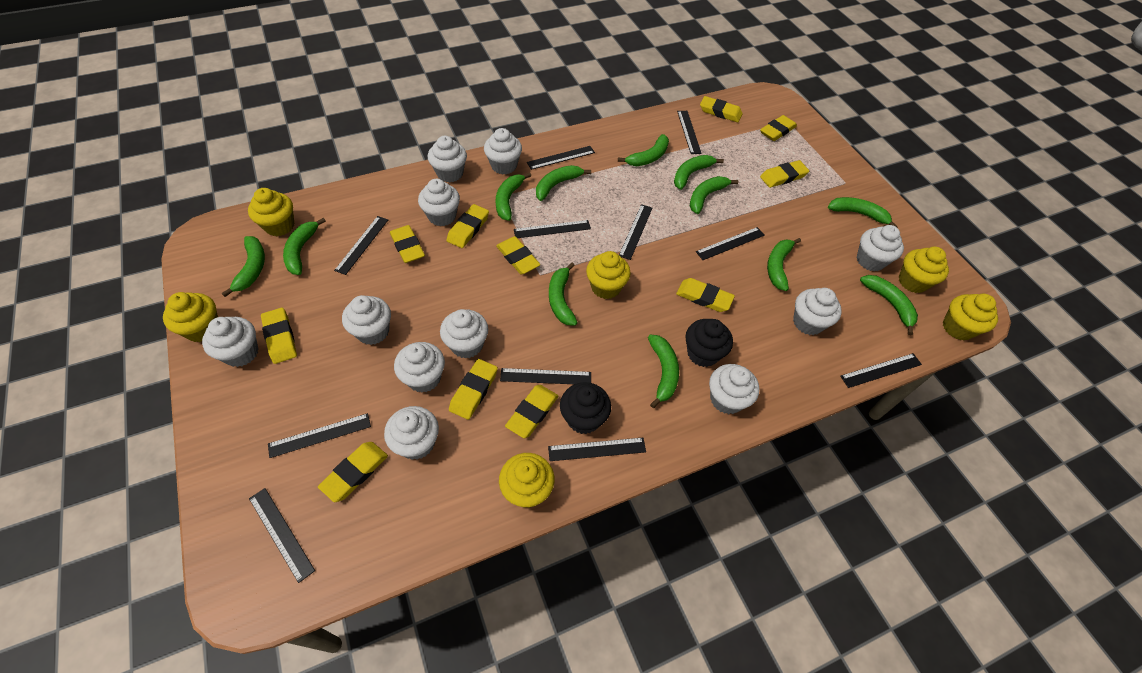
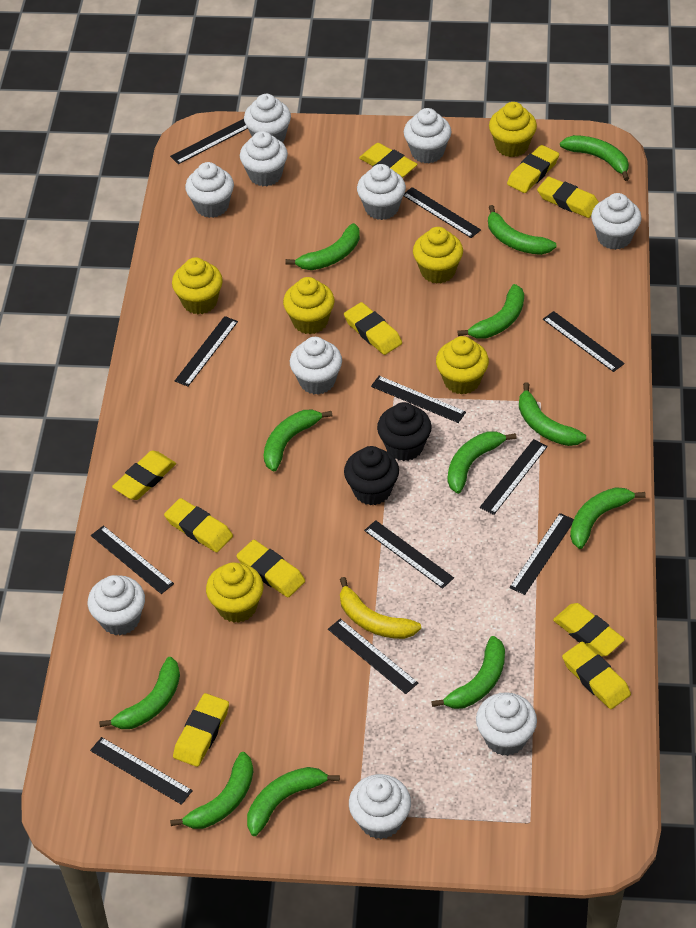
white cupcake: [202,317,258,367] [342,295,391,345] [384,406,439,460] [394,342,445,393] [418,179,460,226] [428,136,467,182] [440,309,488,359] [484,128,522,175] [709,364,759,414] [793,288,842,335] [856,225,904,271] = 11 -> [88,575,145,636] [185,162,234,218] [240,131,288,186] [244,94,291,143] [290,337,342,395] [349,774,411,839] [357,164,406,220] [404,108,451,163] [476,692,537,756] [591,193,642,250] = 10
yellow banana: none = 0 -> [340,577,421,639] = 1
yellow eraser: [261,308,297,364] [318,442,388,502] [390,225,425,263] [446,204,489,248] [449,359,498,420] [496,236,540,274] [505,385,558,438] [676,278,735,312] [700,96,743,122] [760,115,797,141] [760,160,809,188] = 11 -> [112,450,176,500] [164,498,233,553] [173,693,229,767] [236,540,305,597] [344,302,402,355] [359,143,418,178] [507,145,559,193] [537,176,599,218] [553,603,625,657] [562,642,631,709] = 10

